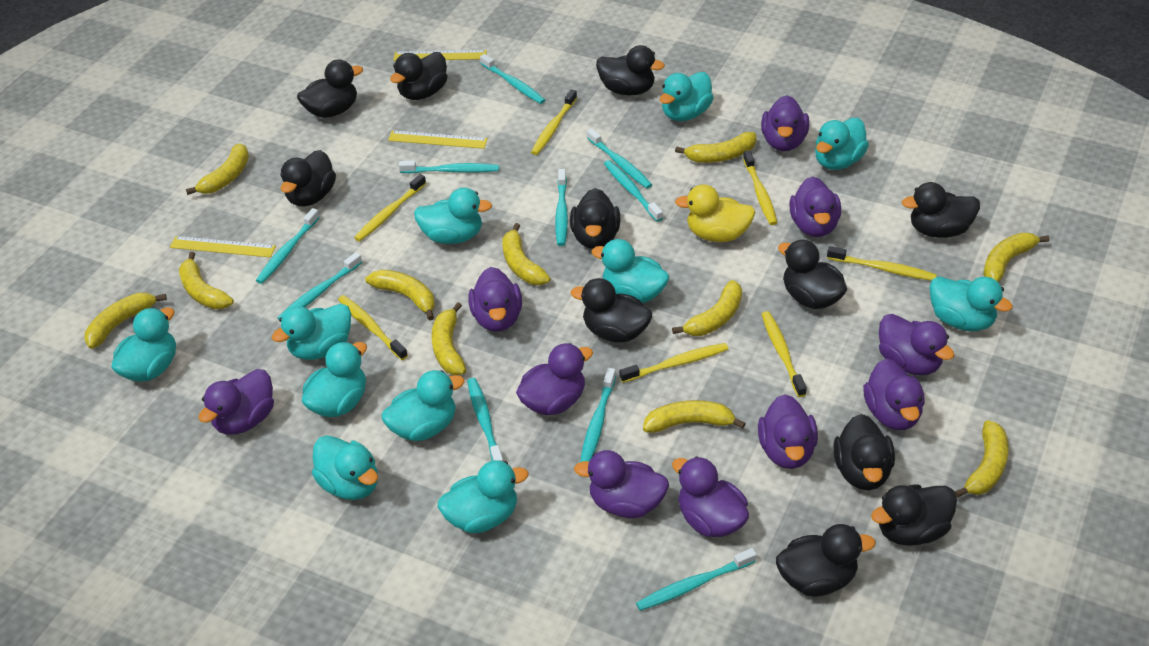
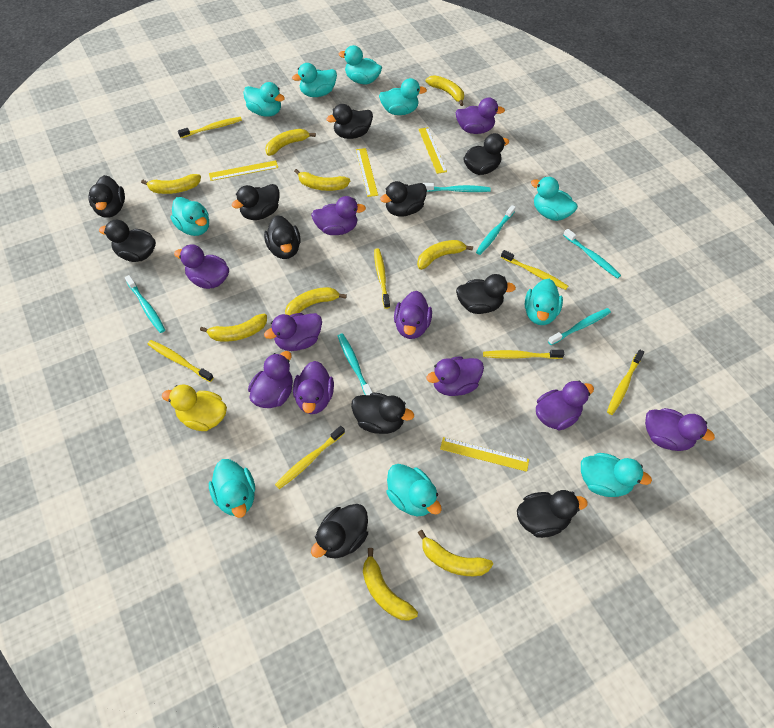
turquoise duck: [111,307,176,382] [272,304,351,360] [302,342,367,417] [312,435,378,500] [381,370,464,441] [414,188,492,244] [438,460,528,533] [591,239,669,303] [660,72,714,121] [815,118,869,170] [929,276,1013,331] = 11 -> [171,197,209,236] [209,459,255,518] [243,82,285,117] [292,63,337,97] [339,45,382,84] [379,78,427,115] [386,464,442,516] [525,279,563,325] [531,177,578,221] [581,453,652,497] = 10
turquoise toothbrush: [256,208,320,284] [277,252,362,320] [399,161,499,173] [467,378,503,461] [480,54,545,104] [555,169,568,246] [580,368,616,462] [587,128,652,189] [604,160,663,222] [636,548,757,611] = 10 -> [125,275,165,333] [338,333,373,395] [423,183,491,192] [476,205,516,255] [548,308,611,345] [563,229,621,279] = 6
yellow banana: [84,293,167,349] [179,252,234,309] [186,143,249,195] [365,270,435,321] [431,302,466,375] [502,223,551,285] [643,400,746,433] [672,280,742,336] [675,132,757,163] [955,420,1009,498] [983,233,1050,282] = 11 -> [141,174,201,194] [200,314,267,342] [265,129,316,156] [285,287,347,316] [294,169,350,191] [363,548,418,620] [417,240,473,270] [418,530,493,576] [425,75,464,106] = 9
yellow ruler: [170,236,276,257] [388,130,488,149] [393,50,487,61] = 3 -> [209,160,278,181] [356,148,378,197] [419,127,447,174] [440,437,529,472] = 4

